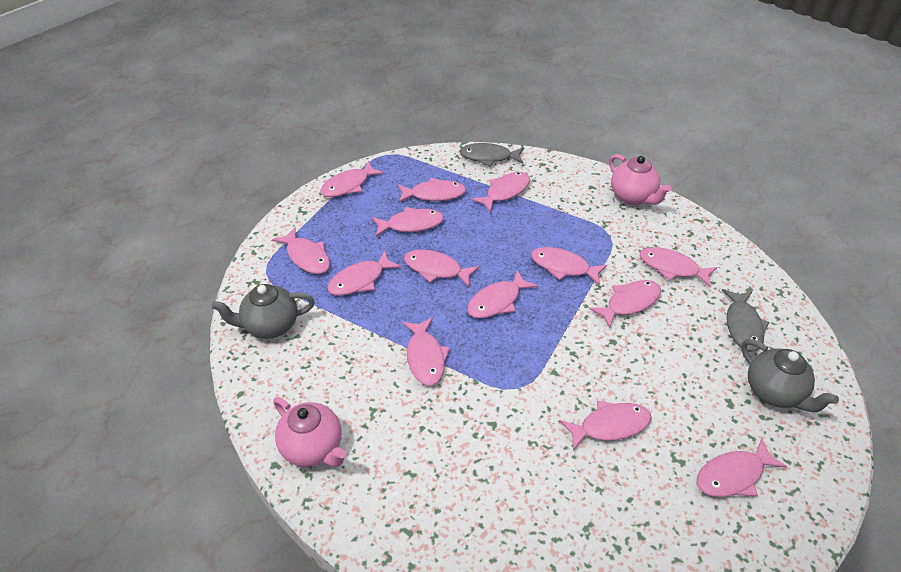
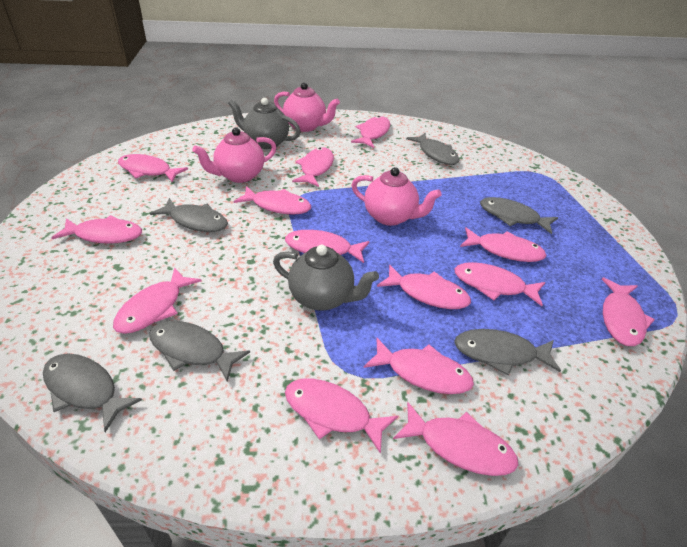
grey fish: [459,143,524,167] [722,289,770,352] = 2 -> [43,353,142,432] [149,321,250,381] [150,198,228,232] [406,133,460,165] [454,329,561,376] [480,197,558,234] = 6
pink teapot: [273,397,346,467] [609,154,672,205] = 2 -> [192,127,277,183] [274,83,340,132] [351,167,441,226] = 3

